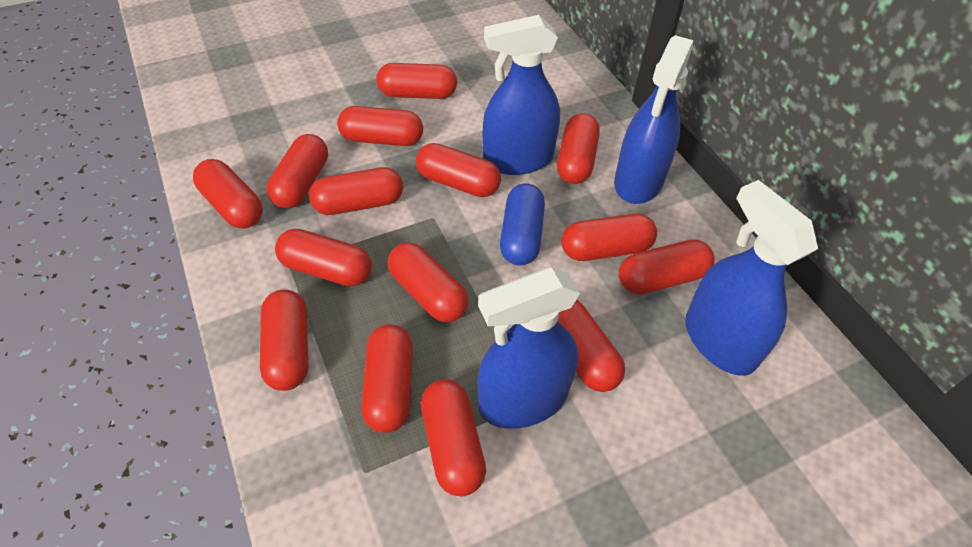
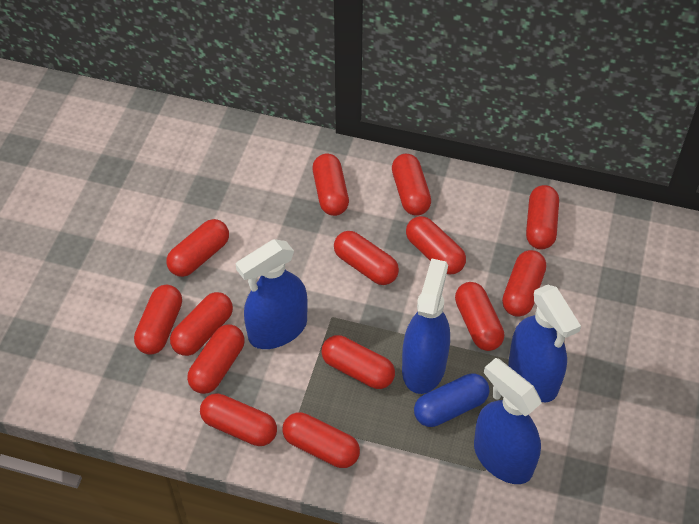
red capsule: [193,159,263,229] [260,289,308,391] [267,134,328,208] [275,229,372,286] [309,167,403,215] [337,106,423,146] [361,324,413,433] [376,63,457,99] [388,242,469,322] [416,143,501,197] [421,379,486,496] [557,113,600,184] [557,300,625,392] [561,214,657,261] [619,239,715,295] = 15 -> [134,285,182,355] [166,219,229,277] [170,292,233,356] [187,324,245,394] [200,393,277,446] [282,412,360,468] [313,154,349,216] [321,335,395,389] [334,231,399,285] [392,154,431,216] [406,216,466,274] [455,282,504,351] [502,250,546,317] [526,185,559,249] = 14

